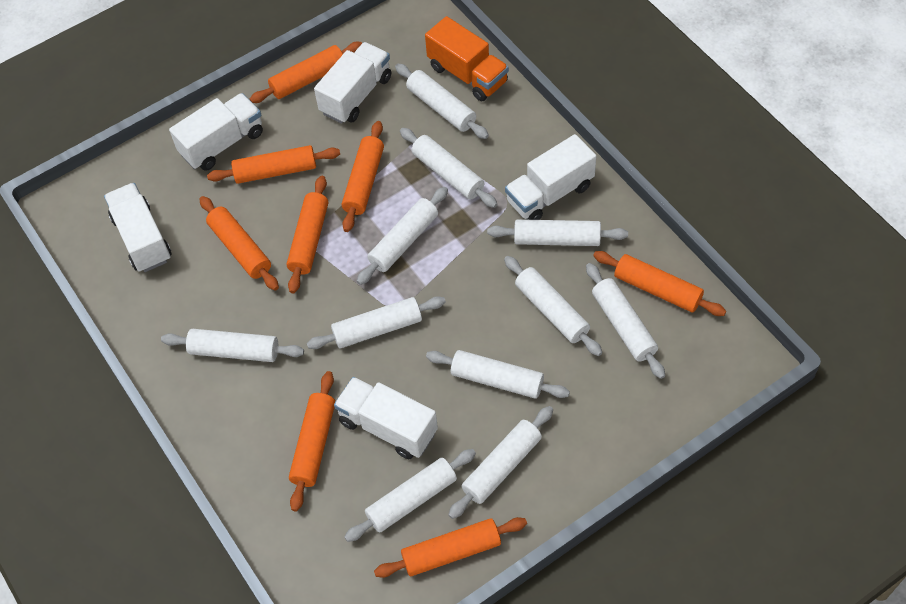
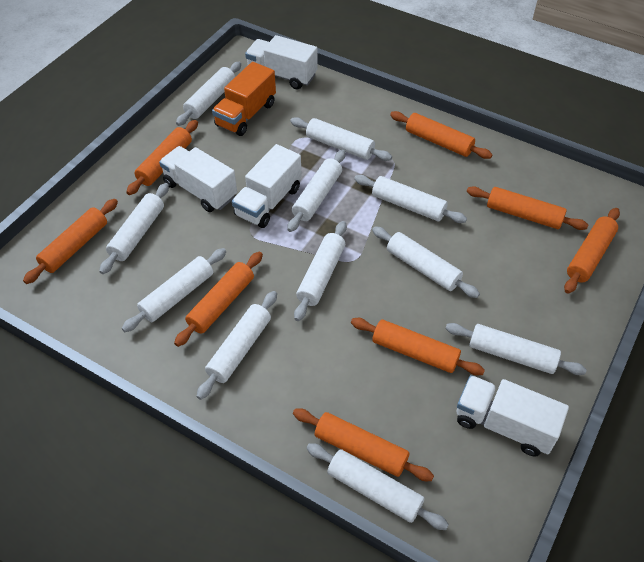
white truck: [104,183,172,272] [169,93,263,171] [314,42,391,124] [334,377,438,459] [505,134,596,220] = 5 -> [159,146,237,212] [232,144,302,228] [245,35,317,90] [457,375,569,457] = 4

